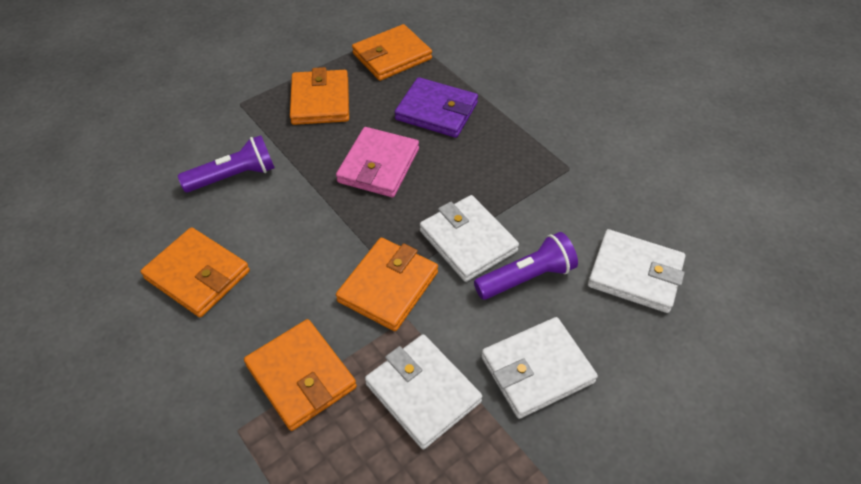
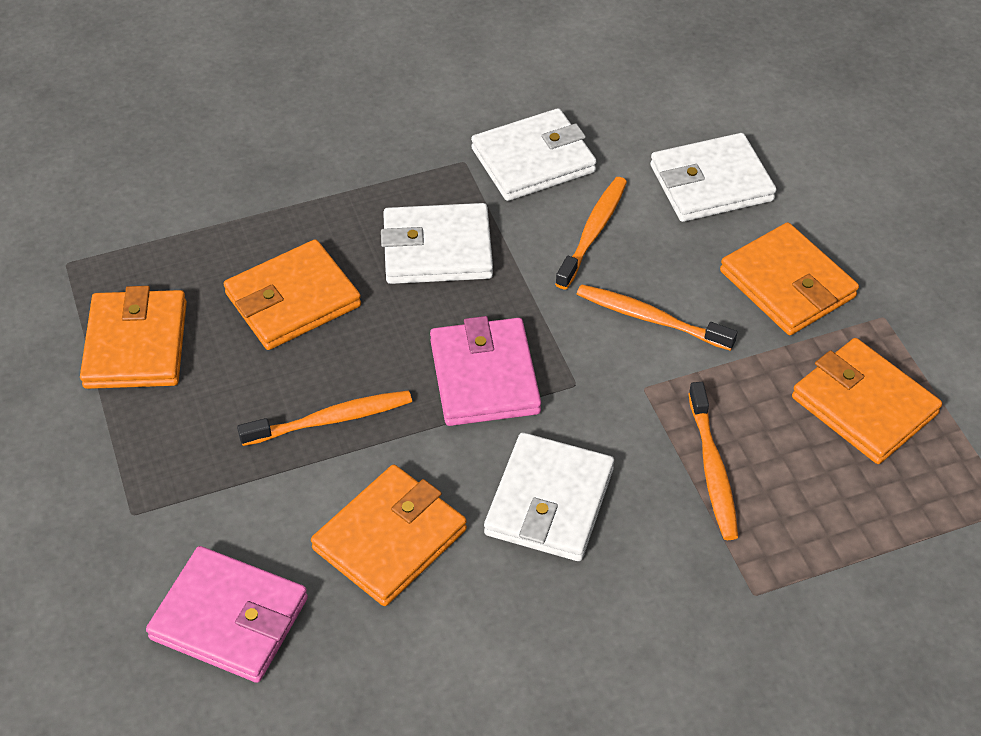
orange toothbrush: none = 0 -> [237,390,412,446] [555,177,627,289] [577,284,737,351] [688,382,738,540] = 4
pink wallet: [336,127,419,197] = 1 -> [146,546,308,683] [430,316,541,426] = 2
purple flashlight: [178,135,275,192] [474,232,578,300] = 2 -> none = 0
purple wallet: [395,77,478,138] = 1 -> none = 0

